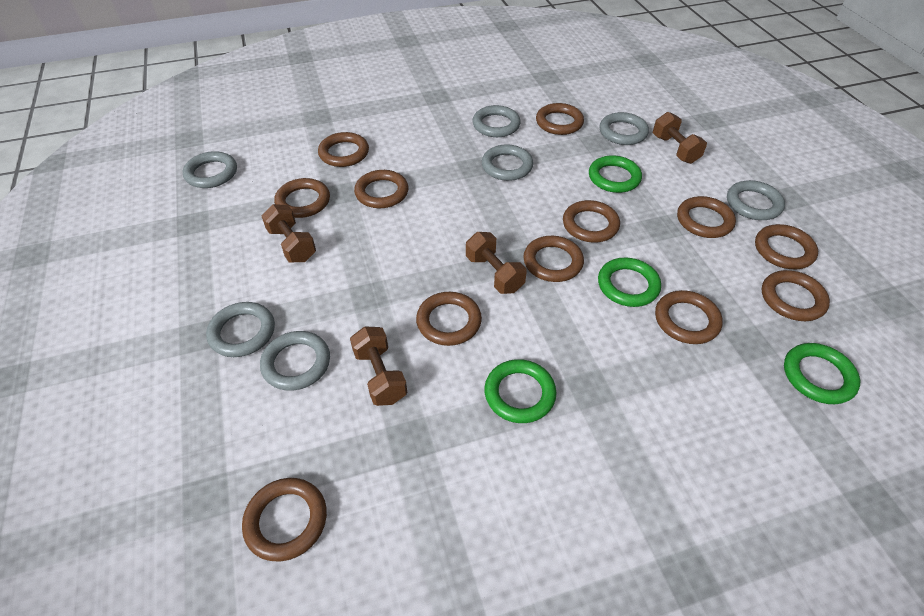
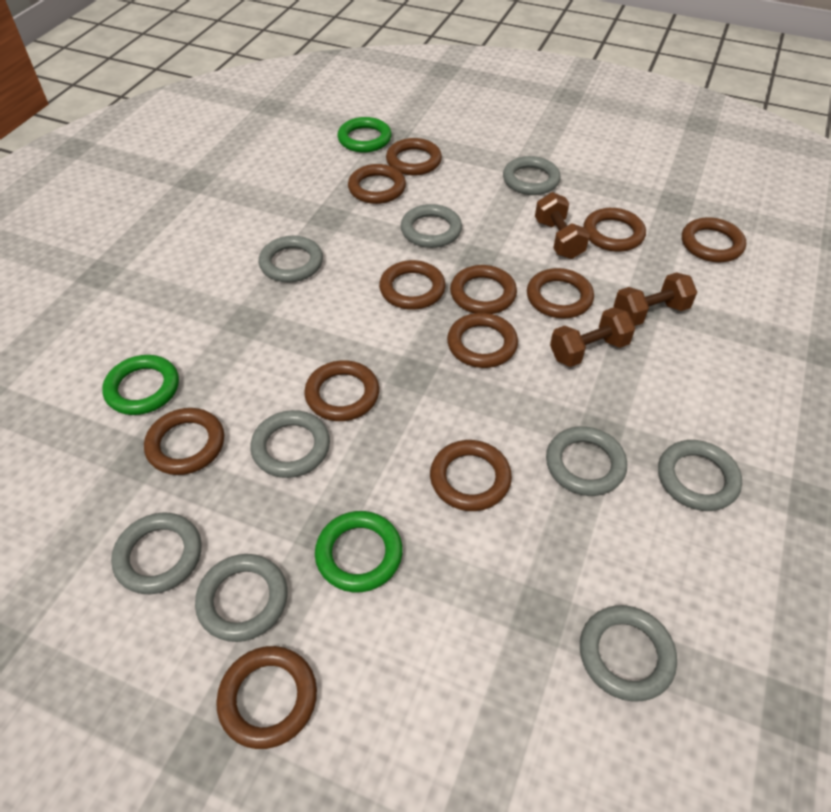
brown dumbbell: [262,204,316,262] [350,326,407,406] [466,232,527,294] [653,112,707,164] = 4 -> [535,192,590,259] [550,307,635,367] [614,272,697,326] = 3
green ring: [484,359,557,423] [589,155,642,193] [598,257,661,307] [784,343,860,404] = 4 -> [102,355,179,415] [315,511,403,592] [338,117,392,153] = 3
grey ring: [183,151,237,188] [206,302,275,357] [260,331,330,391] [472,105,521,137] [482,145,533,181] [600,112,649,145] [727,180,785,220] = 7 -> [111,512,202,594] [195,554,288,642] [250,410,330,478] [259,236,323,283] [401,204,462,248] [503,156,561,195] [546,426,627,496] [580,605,677,702] [658,440,742,511] = 9

